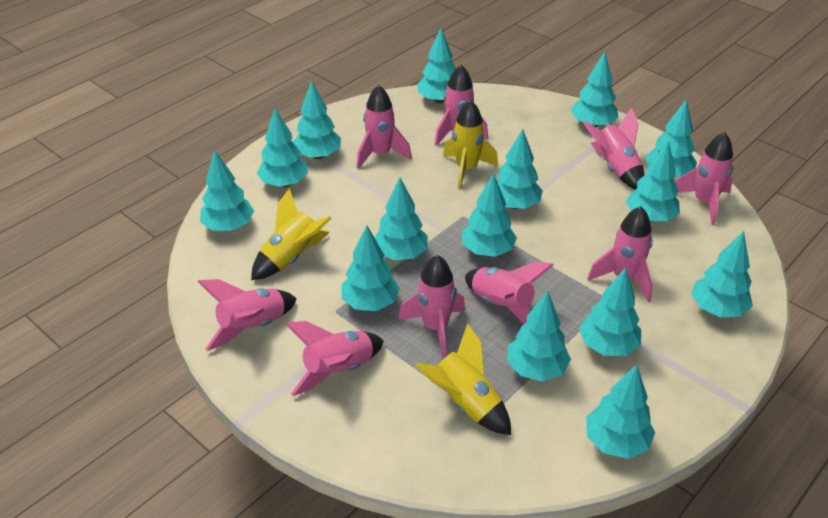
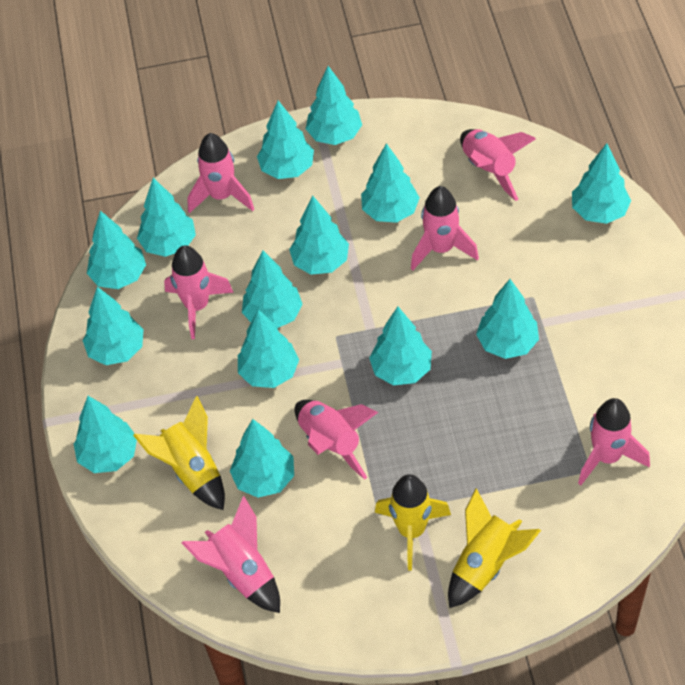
pink rocket: [198,279,297,351] [285,321,384,396] [356,85,412,169] [398,255,465,358] [434,65,488,146] [465,261,554,324] [583,108,645,190] [587,206,653,303] [676,132,733,225] = 9 -> [164,245,234,339] [182,496,280,613] [187,133,254,213] [295,400,378,480] [411,186,479,271] [460,129,536,201] [578,398,650,485] = 7
turquoise tree: [200,150,254,231] [257,108,308,187] [293,81,341,159] [341,225,400,311] [375,178,428,261] [418,29,456,103] [462,173,517,257] [497,129,543,209] [507,291,571,381] [571,52,618,128] [579,267,641,356] [586,364,655,459] [626,141,680,222] [645,99,697,177] [691,231,753,317] = 15 -> [74,396,137,473] [83,287,144,365] [87,211,146,289] [137,178,196,257] [230,419,294,498] [238,309,299,388] [242,250,303,328] [257,101,314,179] [289,196,349,275] [306,66,362,145] [361,143,420,223] [369,307,432,385] [476,279,539,359] [572,143,631,224] = 14

